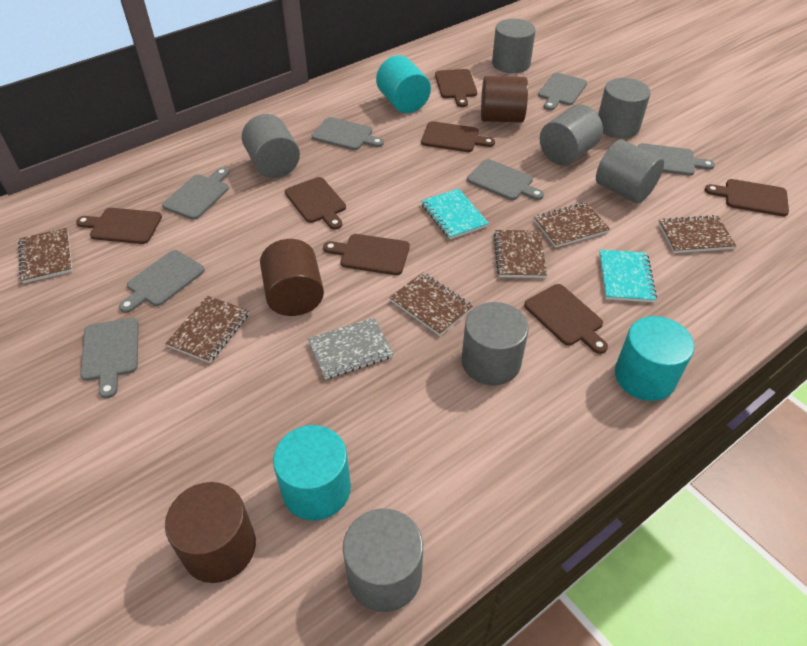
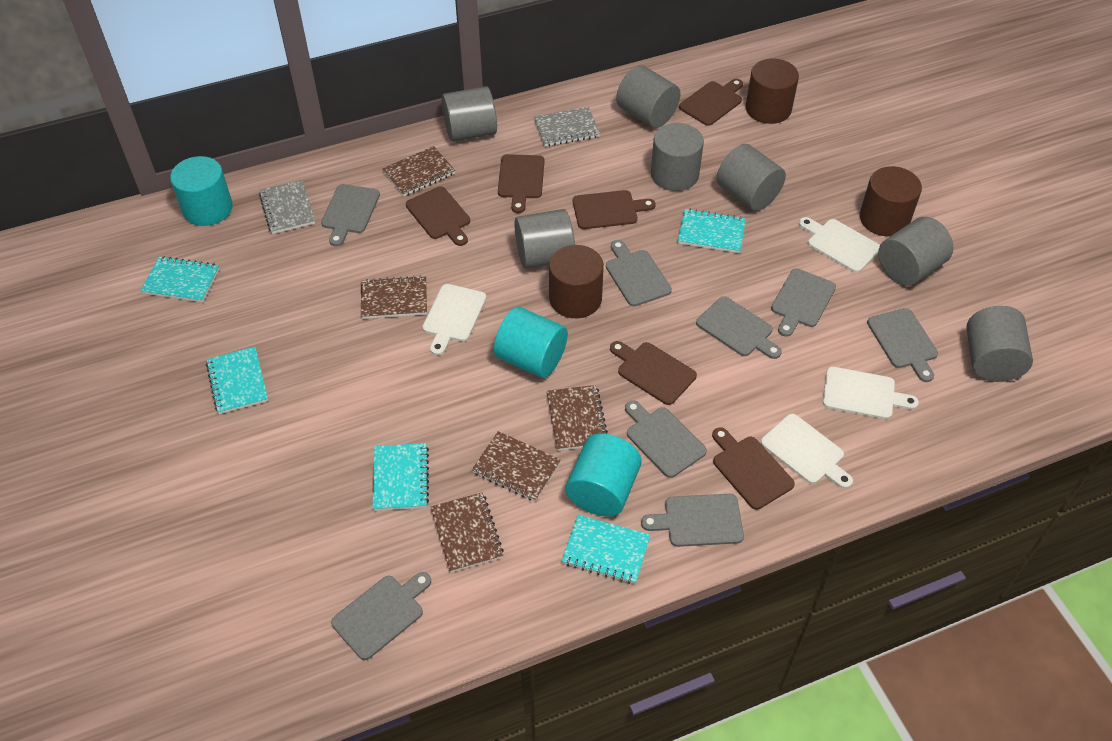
brown cutting board: [76,208,162,244] [285,177,346,230] [323,234,410,275] [421,121,495,152] [435,69,477,107] [524,284,608,354] [705,179,789,217] = 7 -> [406,187,470,246] [498,154,545,213] [573,190,656,229] [610,341,697,405] [679,79,743,126] [712,427,795,510] = 6
brown notebook: [18,228,72,283] [165,295,249,363] [389,272,473,336] [494,230,547,278] [534,202,610,248] [658,215,736,253] = 6 -> [361,275,427,319] [382,146,455,196] [431,492,504,573] [472,431,561,502] [547,385,608,451] = 5
grey cutting board: [80,318,139,398] [119,250,205,313] [162,168,229,220] [311,117,384,150] [467,159,544,200] [538,73,587,110] [638,143,715,176] = 7 -> [321,184,380,246] [331,572,431,660] [606,240,672,306] [625,400,707,478] [641,494,744,547] [696,296,782,359] [771,268,836,337] [867,308,938,382] = 8
grey notebook: [308,317,394,379] = 1 -> [259,180,315,234] [534,107,600,147] = 2
turquoise notebook: [421,189,489,239] [599,250,657,302] = 2 -> [141,256,219,302] [206,347,268,414] [372,443,429,511] [562,515,650,584] [678,209,746,253] = 5
white cutting board: none = 0 -> [422,284,487,355] [761,414,853,489] [799,217,880,273] [823,367,919,419] = 4

